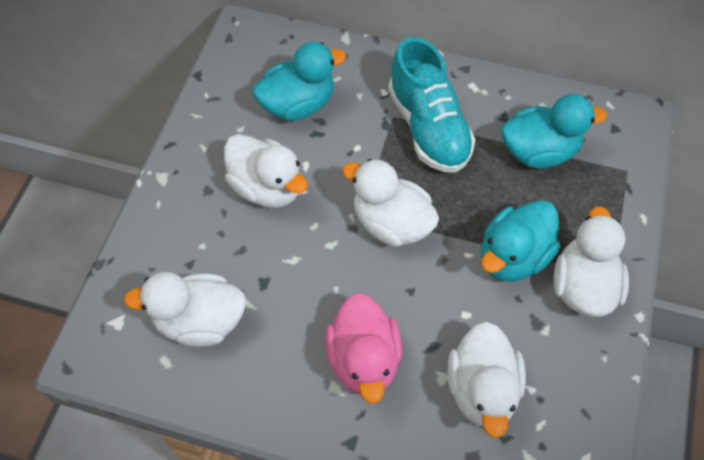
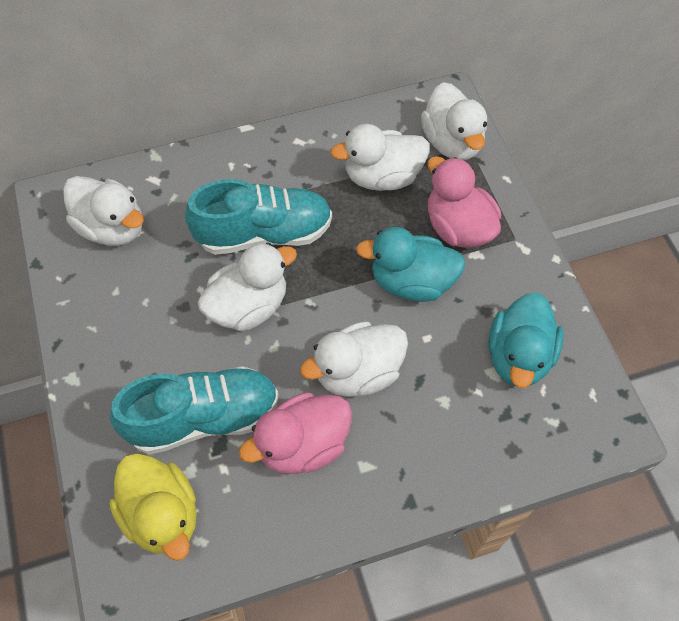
pink duck: [325,293,402,404] = 1 -> [239,392,352,474] [428,156,501,248] = 2
turquoise duck: [253,42,346,121] [481,200,560,282] [502,94,607,169] = 3 -> [356,227,466,302] [489,293,564,388] = 2
turquoise shoe: [388,37,476,173] = 1 -> [110,366,279,454] [185,179,332,255] = 2
yellow duck: none = 0 -> [109,453,197,561] = 1

